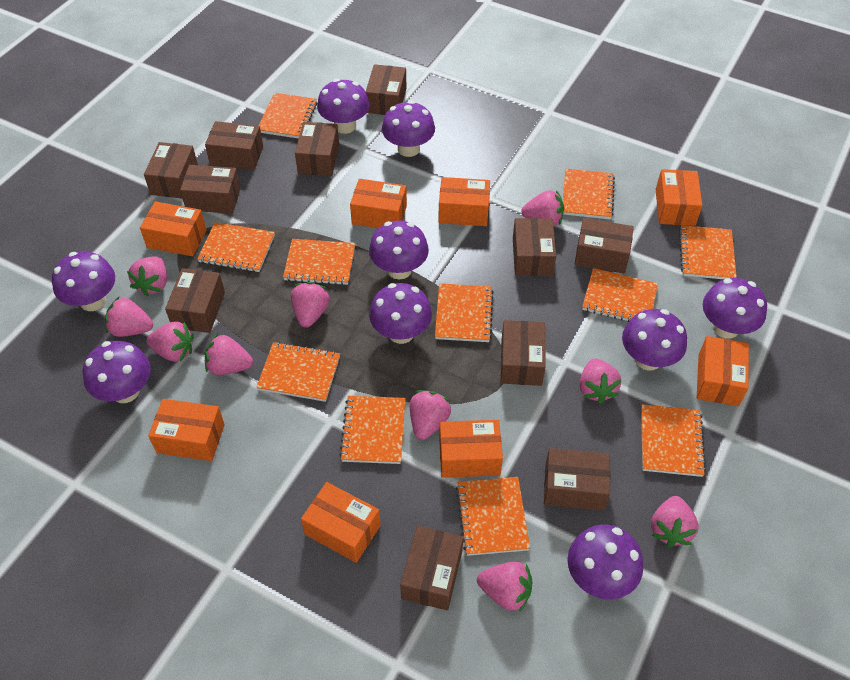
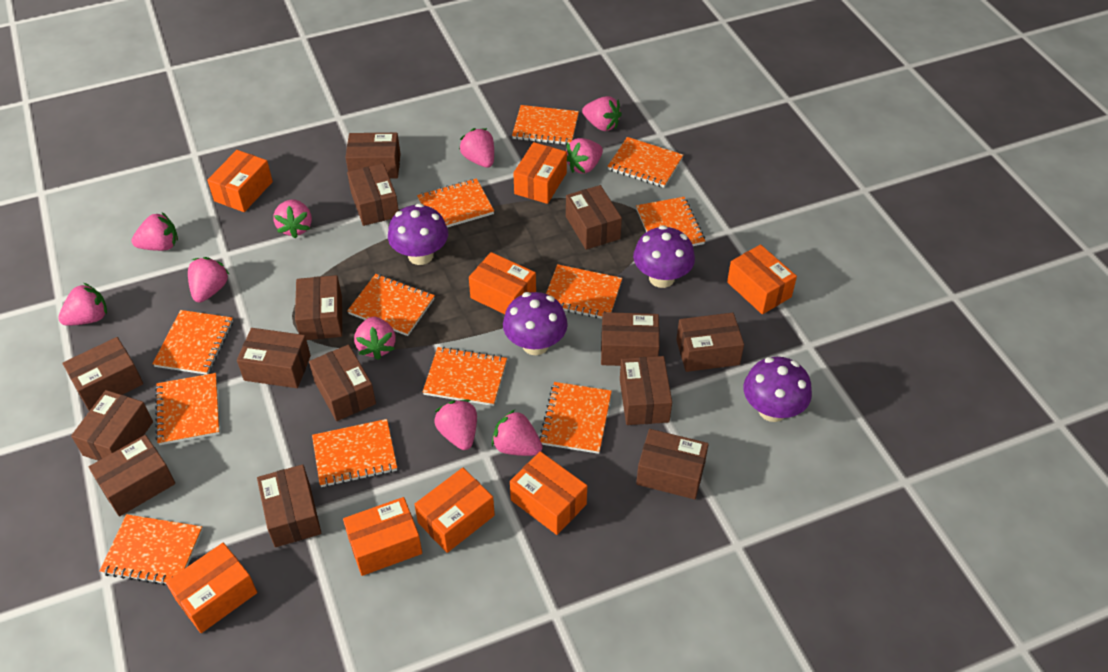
brown box: [144,142,198,198] [165,268,225,333] [180,165,241,214] [205,121,263,170] [295,122,339,176] [366,64,406,115] [400,526,463,610] [500,320,546,386] [513,218,556,276] [544,448,611,511] [575,218,634,273] = 11 -> [63,337,143,411] [71,390,153,461] [89,435,175,517] [237,328,311,388] [257,464,321,547] [295,275,342,340] [309,345,376,421] [345,133,401,178] [347,163,399,226] [566,185,622,250] [601,312,660,366] [620,356,672,425] [636,429,709,499] [676,313,744,372] = 14
orange notebook: [197,222,275,272] [256,342,340,402] [258,93,317,139] [283,239,355,285] [339,396,405,464] [435,283,494,342] [456,477,530,556] [563,169,615,219] [582,268,658,322] [641,404,706,477] [679,225,737,279] = 11 -> [100,514,203,586] [153,310,233,375] [155,373,220,445] [312,419,397,487] [347,274,435,336] [417,178,494,228] [423,347,507,406] [512,105,579,145] [539,382,612,454] [546,264,622,319] [607,137,683,188] [636,197,705,246] = 12
purple mushroom: [52,252,115,311] [83,341,151,403] [317,79,370,134] [369,221,429,279] [369,283,432,344] [382,100,435,157] [567,525,643,599] [622,309,687,371] [703,278,767,339] = 9 -> [388,203,448,265] [503,292,568,355] [633,225,695,288] [744,357,812,422] = 4

